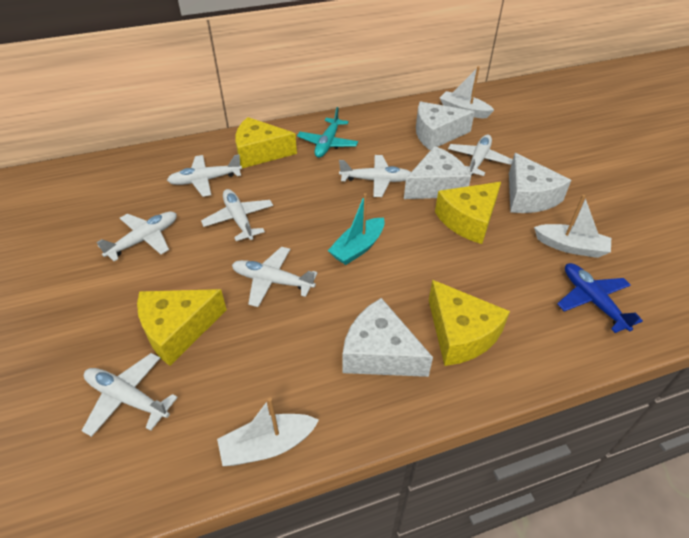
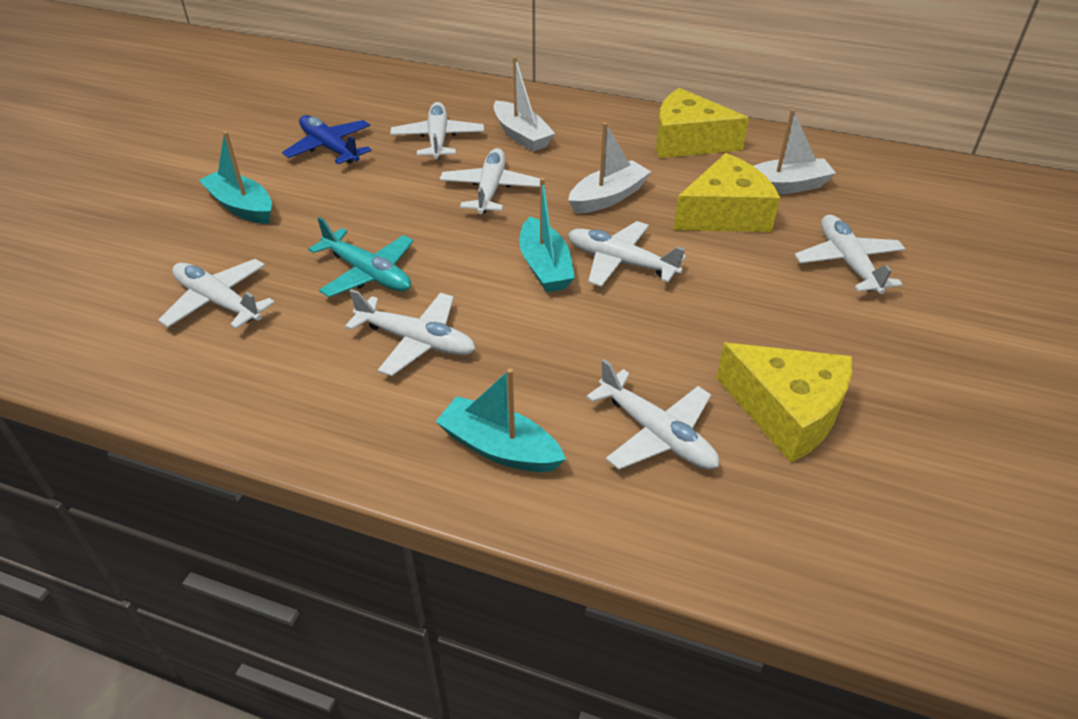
turquoise boat: [328,193,385,265] = 1 -> [199,131,272,224] [435,368,566,472] [519,178,575,293] = 3
white cheese: [343,298,433,377] [404,146,471,199] [416,101,475,150] [509,153,571,213] = 4 -> none = 0
yellow cheese: [137,289,227,366] [235,117,297,168] [429,280,510,366] [435,182,501,244] = 4 -> [656,88,749,158] [673,153,780,232] [716,343,852,463] = 3

